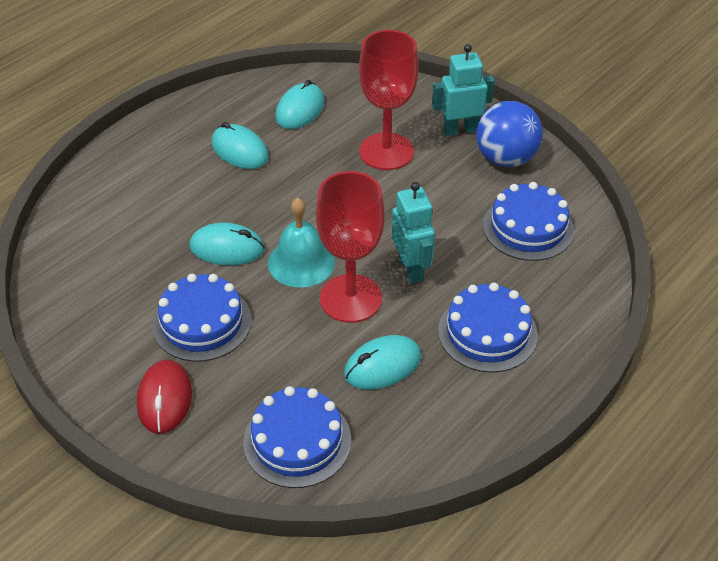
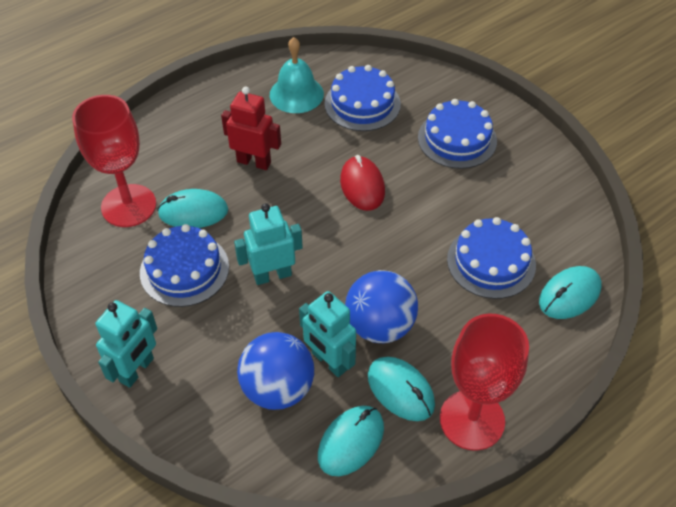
blue ball: [476,101,543,167] = 1 -> [237,332,314,410] [345,270,418,343] = 2
red robot: none = 0 -> [221,86,281,170] = 1
turquoise robot: [392,182,435,284] [432,44,495,136] = 2 -> [96,300,157,388] [234,203,303,285] [299,291,356,377] = 3

